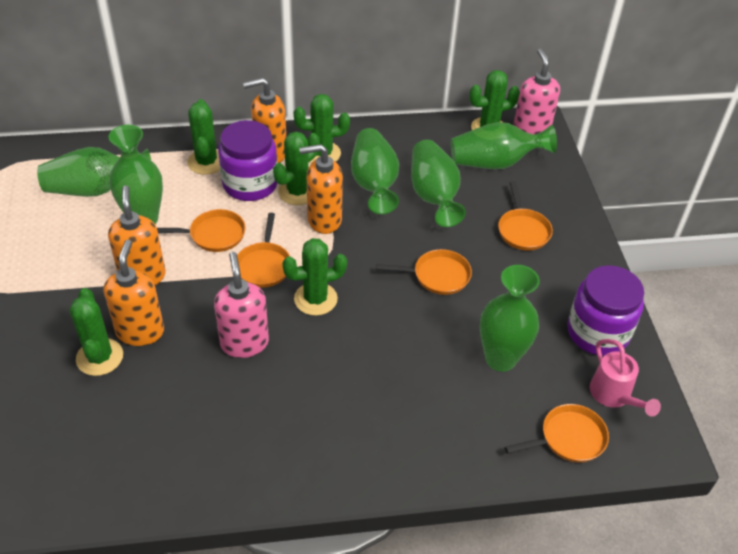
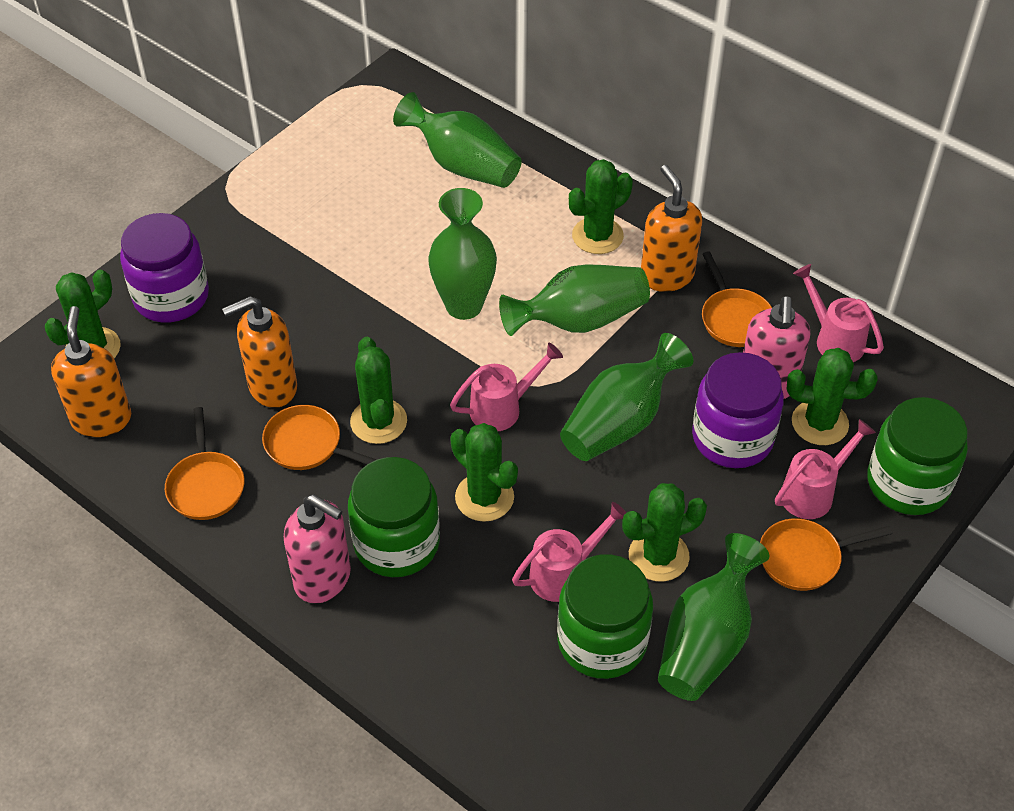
green jar: none = 0 -> [348,457,440,577] [557,554,653,679] [867,397,968,515] = 3
green vase: [37,147,151,197] [109,125,163,224] [351,128,399,214] [411,140,466,227] [451,122,557,169] [480,265,540,372] = 6 -> [393,92,522,188] [428,188,497,320] [499,264,650,336] [560,333,693,461] [658,533,770,701] = 5
orange pan: [157,209,246,252] [237,213,290,288] [377,249,472,295] [498,181,553,251] [505,404,609,463] = 5 -> [165,407,245,520] [262,405,377,470] [702,251,772,347] [760,518,893,591] = 4
orange soap dispenser: [104,240,164,346] [108,185,166,285] [243,78,286,163] [299,144,343,234] = 4 -> [51,306,131,437] [222,296,297,408] [641,165,702,292] = 3
pink watering can: [590,339,661,417] = 1 -> [450,343,563,431] [512,502,626,602] [775,419,876,519] [793,264,884,362] = 4

